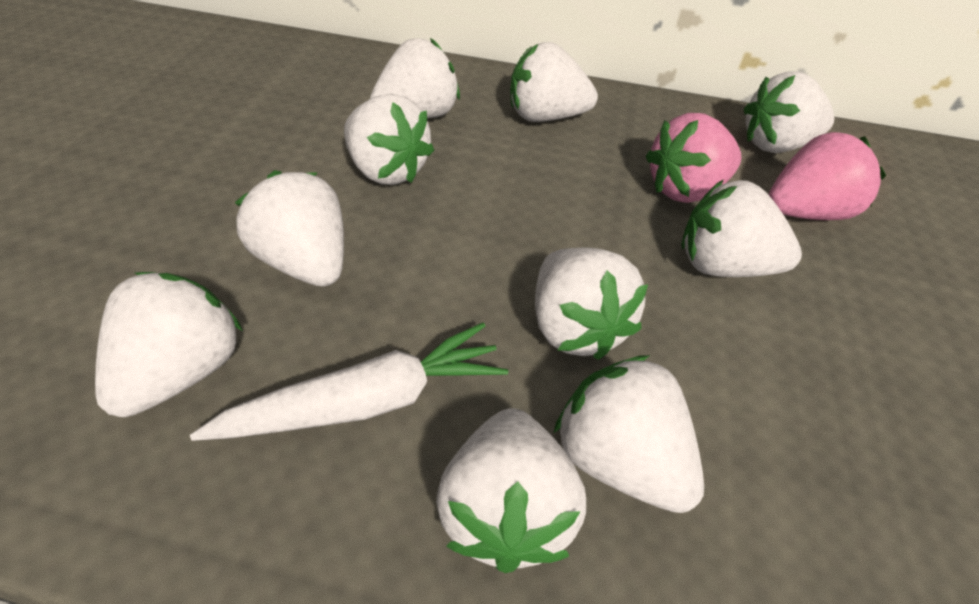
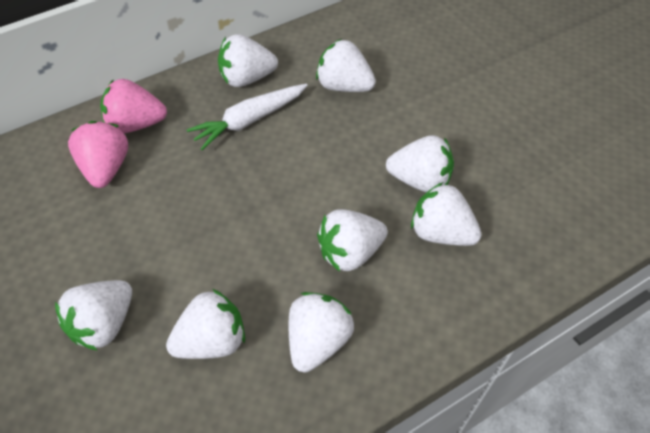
white strawberry: [95,272,243,417] [235,170,344,287] [344,93,434,185] [370,38,460,119] [436,408,586,573] [510,42,598,122] [535,247,648,360] [554,355,704,513] [681,179,802,277] [743,71,834,153] = 10 -> [55,280,132,351] [166,289,245,359] [218,34,278,87] [289,292,354,372] [316,39,376,92] [317,209,388,272] [386,135,454,193] [411,182,482,246] = 8

